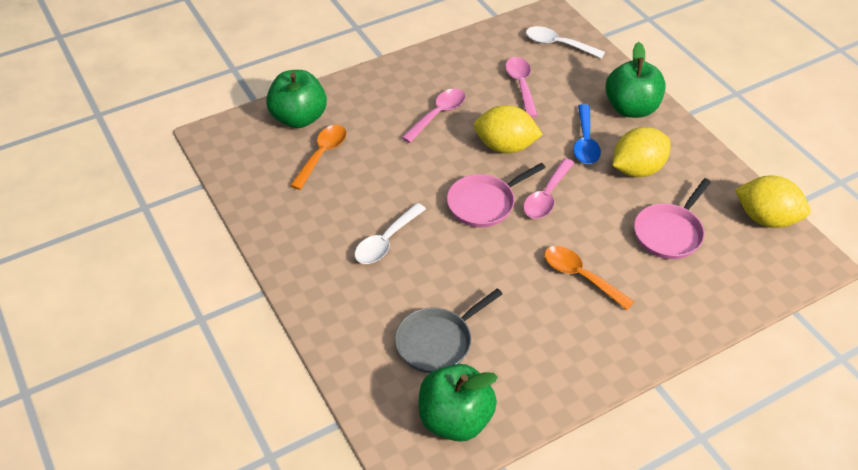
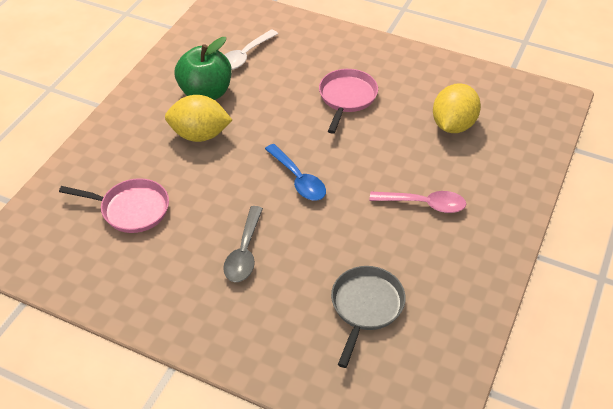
green apple: [266,70,327,128] [419,364,498,442] [605,42,666,118] = 3 -> [175,37,231,100] = 1
grey spoon: none = 0 -> [223,206,263,282] = 1
orange spoon: [290,125,347,190] [545,246,634,310] = 2 -> none = 0
pink spoon: [401,89,465,143] [505,57,538,118] [523,158,575,219] = 3 -> [370,191,466,213] = 1
white spoon: [354,203,426,264] [526,26,605,59] = 2 -> [224,29,278,70] = 1
yellow lemon: [474,105,543,153] [613,127,670,177] [735,176,811,228] = 3 -> [165,95,232,142] [433,83,481,133] = 2

